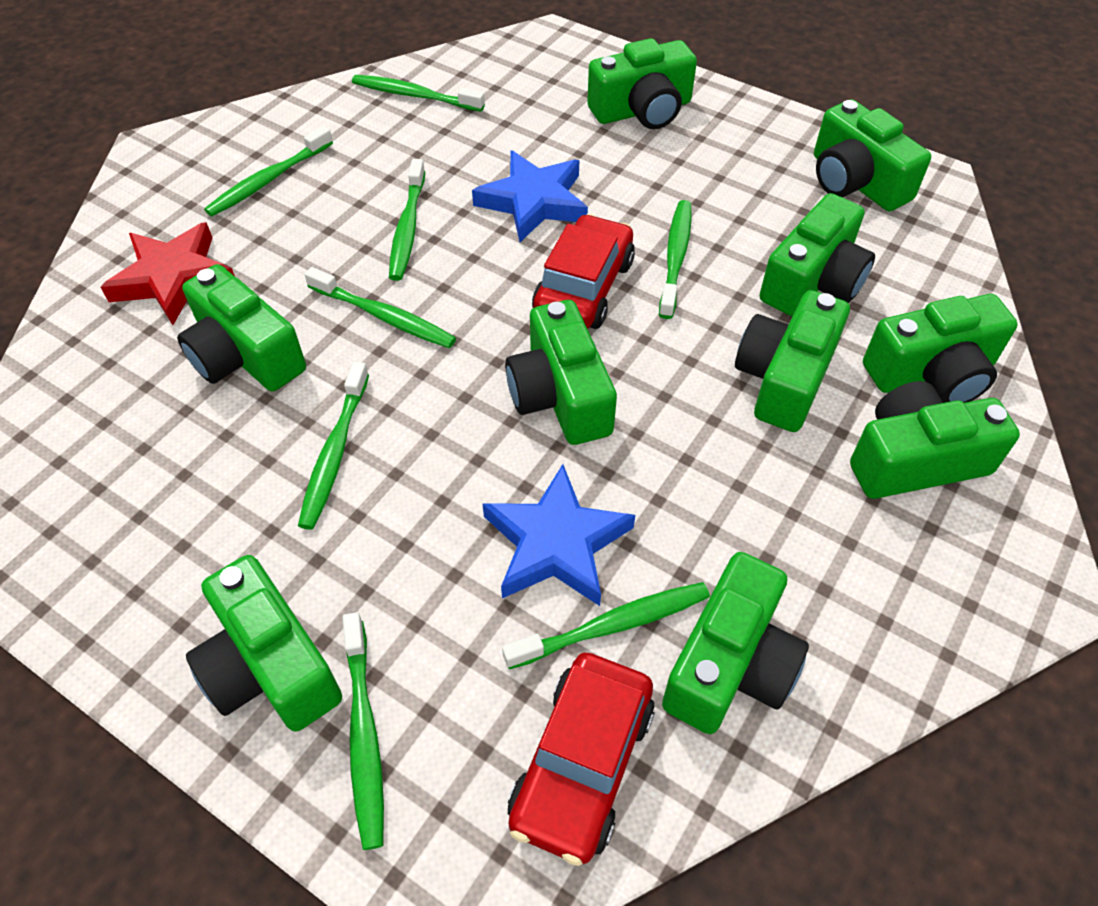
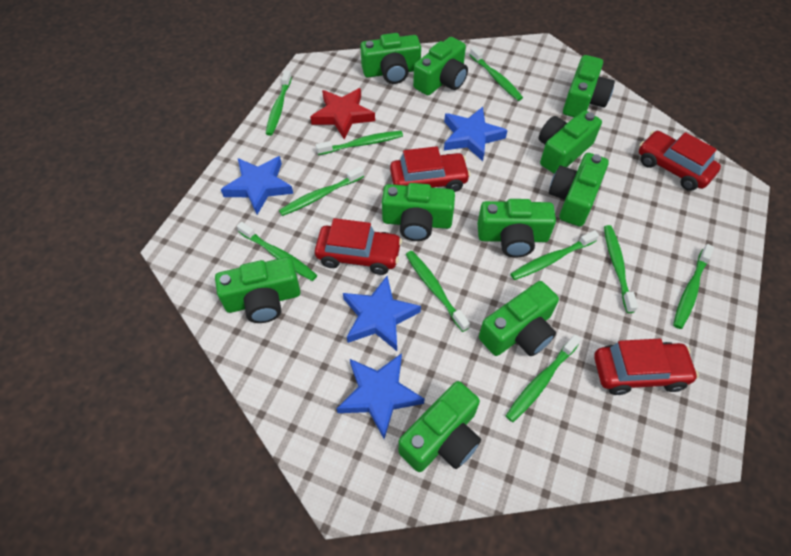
blue star: [472,151,588,242] [483,464,635,606] = 2 -> [221,156,293,215] [336,353,425,439] [343,276,421,351] [444,107,508,161] = 4
green toothbrush: [204,126,333,216] [298,362,369,530] [305,267,456,348] [343,612,384,850] [352,75,485,112] [389,159,425,281] [502,582,710,669] [659,200,692,319] = 8 -> [237,222,317,281] [266,70,292,136] [279,167,364,216] [316,131,403,155] [406,251,470,332] [470,47,523,101] [506,334,581,422] [511,230,599,280] [604,225,638,313] [673,244,714,329] = 10
red car: [508,653,655,866] [532,214,635,329] = 2 -> [315,218,402,275] [390,146,471,192] [594,339,699,395] [639,131,721,191] = 4

